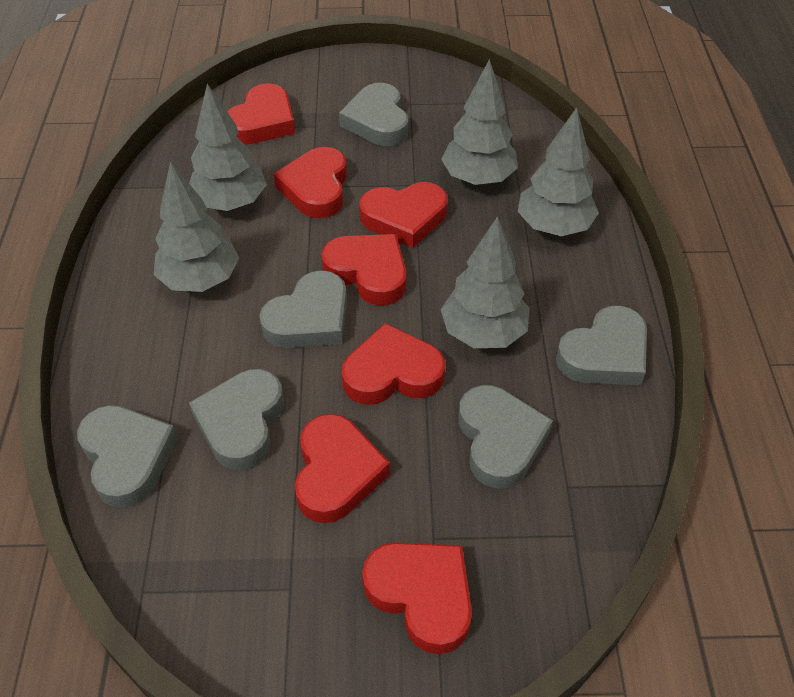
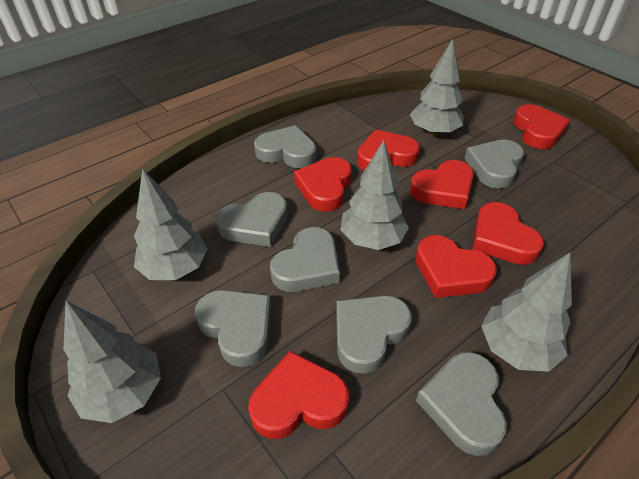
grey heart: [77,405,178,508] [189,369,284,470] [259,270,347,348] [339,83,408,146] [459,385,553,488] [556,306,647,385] = 6 -> [195,290,271,367] [216,192,288,247] [254,125,316,168] [270,227,340,292] [336,295,412,374] [416,352,507,456] [464,140,524,189] = 7

